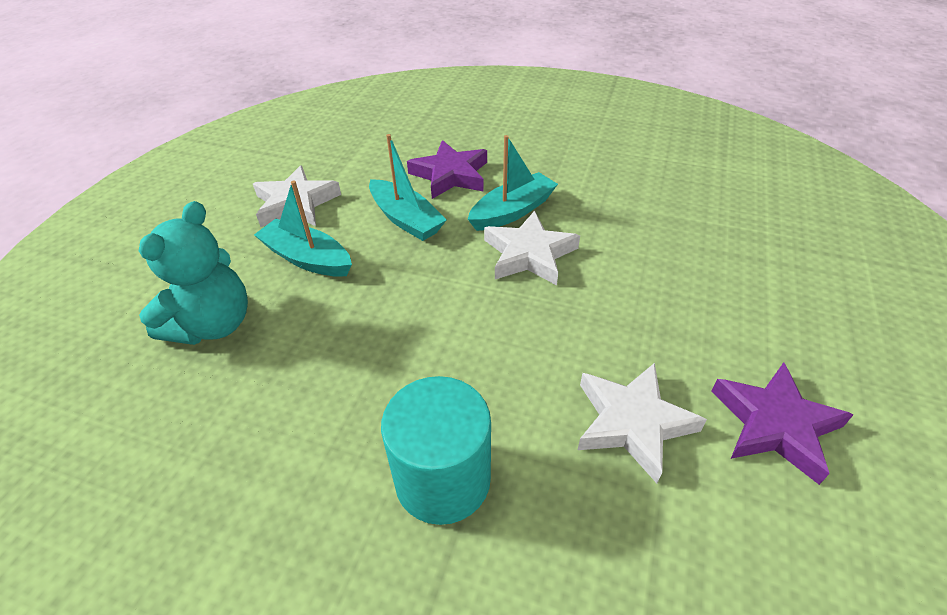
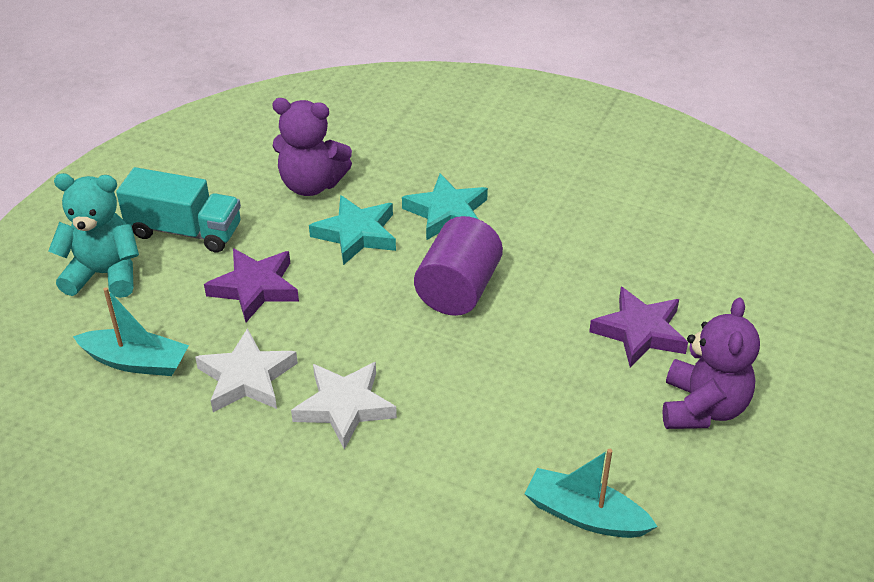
purple cylinder: none = 0 -> [414,216,503,316] = 1
purple teddy bear: none = 0 -> [272,98,352,196] [662,297,760,429] = 2
turquoise boat: [254,181,352,277] [369,134,446,241] [468,135,558,231] = 3 -> [73,287,189,376] [524,449,658,538] = 2
turquoise cylinder: [381,376,491,525] = 1 -> none = 0
turquoise star: none = 0 -> [309,195,396,265] [402,174,488,240] = 2
turquoise truck: none = 0 -> [116,167,241,252] = 1
white star: [253,165,341,227] [484,211,580,285] [578,363,707,483] = 3 -> [195,328,298,412] [291,362,397,450] = 2

